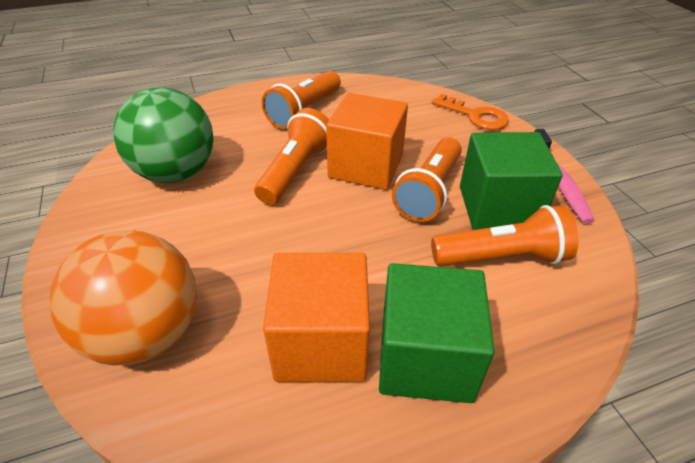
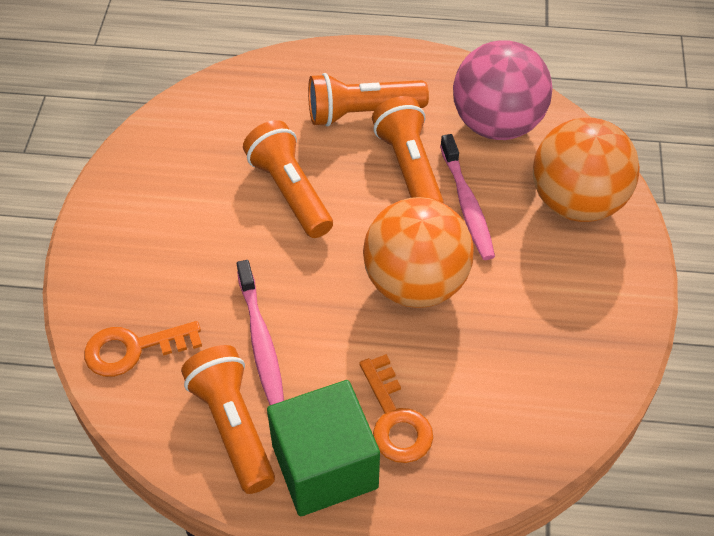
green ball: [113,87,214,183] = 1 -> none = 0
green cube: [379,263,495,403] [460,132,563,230] = 2 -> [267,380,380,516] = 1
orange ball: [50,230,197,366] = 1 -> [363,197,474,308] [533,117,640,222] = 2
orange cube: [263,253,370,382] [326,93,408,190] = 2 -> none = 0
orange key: [432,94,509,130] = 1 -> [84,321,202,377] [359,354,433,463] = 2
pink ball: none = 0 -> [453,40,553,140] = 1
pink toothbrush: [535,129,595,224] = 1 -> [237,260,284,405] [440,134,495,260] = 2

